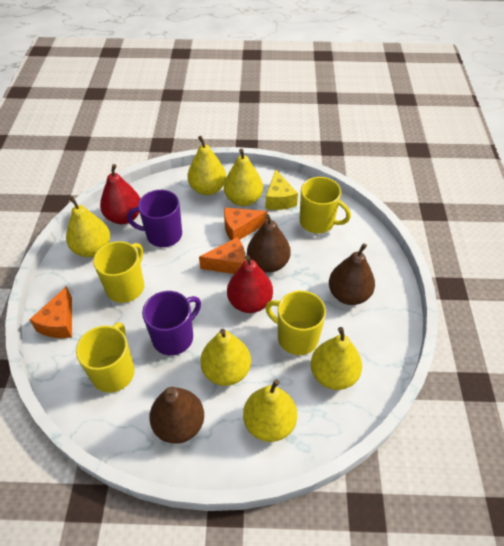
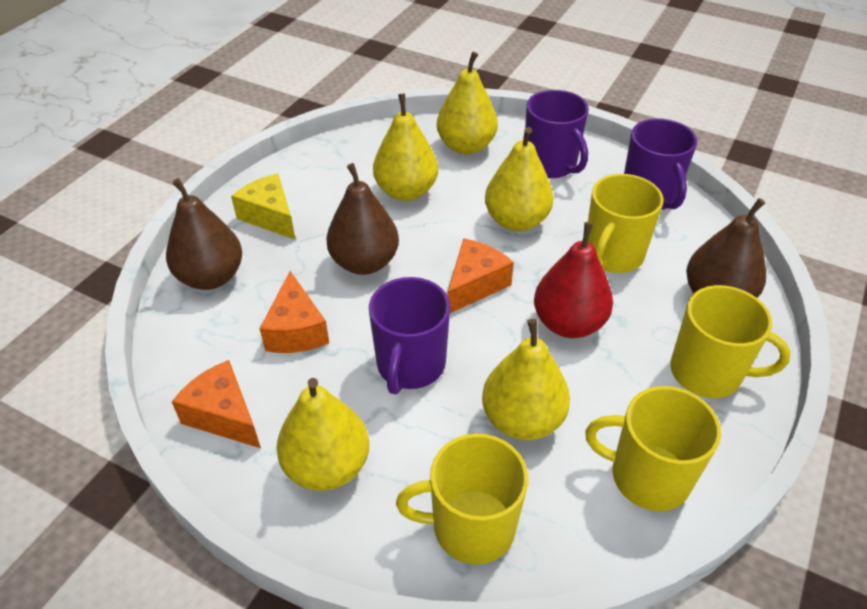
purple mug: [127,190,182,247] [142,291,201,355] = 2 -> [369,277,450,395] [525,90,589,178] [624,118,697,210] = 3
red pear: [100,164,140,224] [227,255,273,313] = 2 -> [534,222,613,338] = 1
yellow pear: [66,196,110,257] [187,136,226,195] [200,329,251,386] [224,149,263,206] [243,379,297,442] [311,327,362,390] = 6 -> [277,378,369,491] [373,94,438,201] [437,52,498,155] [482,319,570,440] [485,127,554,231] = 5

